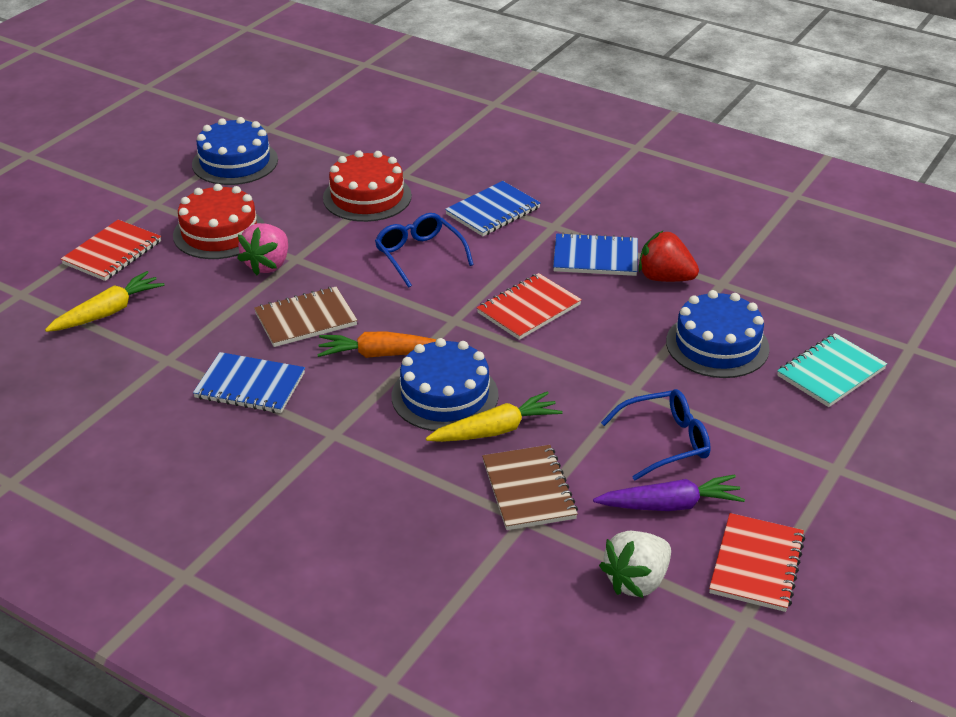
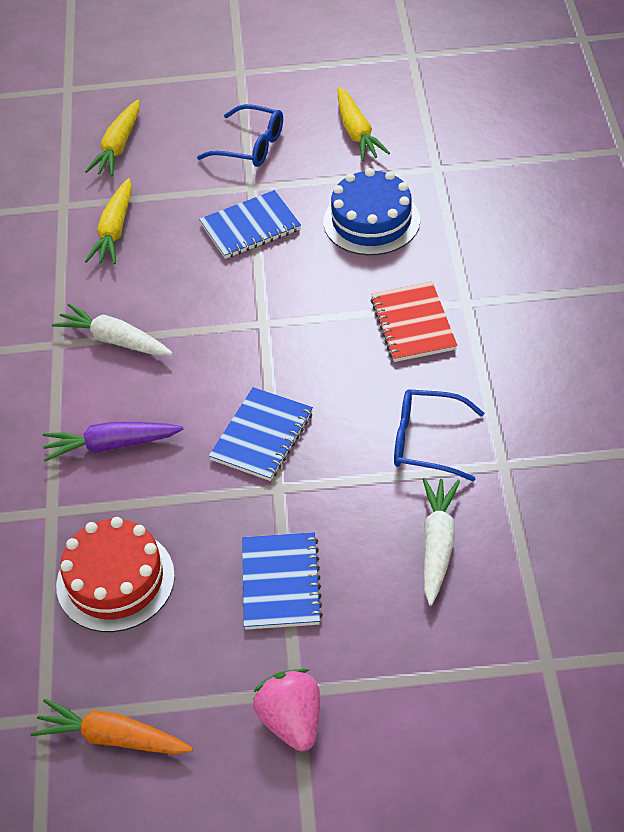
blue cake: [192,117,278,185] [392,338,499,431] [666,290,770,378] = 3 -> [324,168,420,255] = 1
brown notebook: [254,287,358,347] [482,445,578,530] = 2 -> none = 0
red cake: [173,184,265,259] [323,150,412,222] = 2 -> [56,517,175,632] = 1
red notebook: [61,220,161,281] [477,273,582,340] [709,513,805,612] = 3 -> [371,282,457,362] = 1
red strawberry: [639,230,699,282] = 1 -> none = 0
turquoise notebook: [777,333,887,407] = 1 -> none = 0
white carrot: none = 0 -> [52,304,173,356] [423,478,460,606] = 2
white strawberry: [599,531,671,598] = 1 -> none = 0
yellow carrot: [45,271,165,332] [426,392,563,442] = 2 -> [85,100,140,176] [85,178,132,264] [337,87,390,161] = 3

